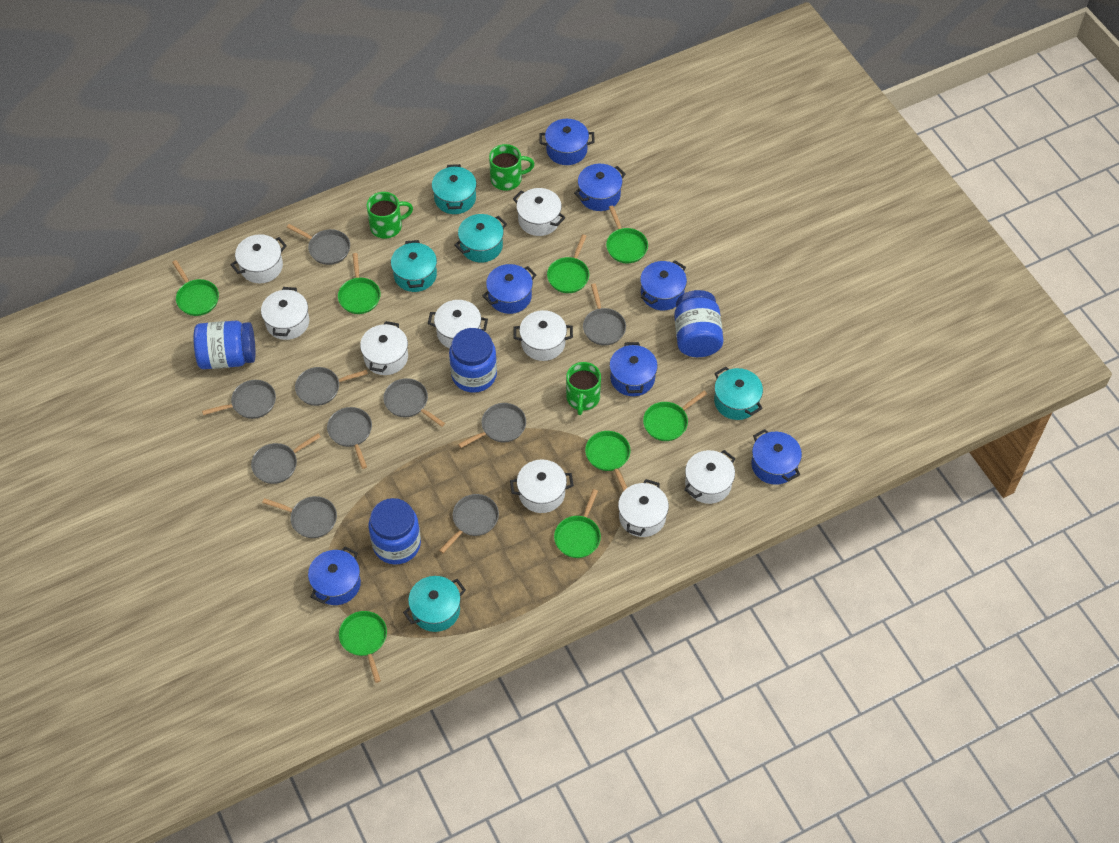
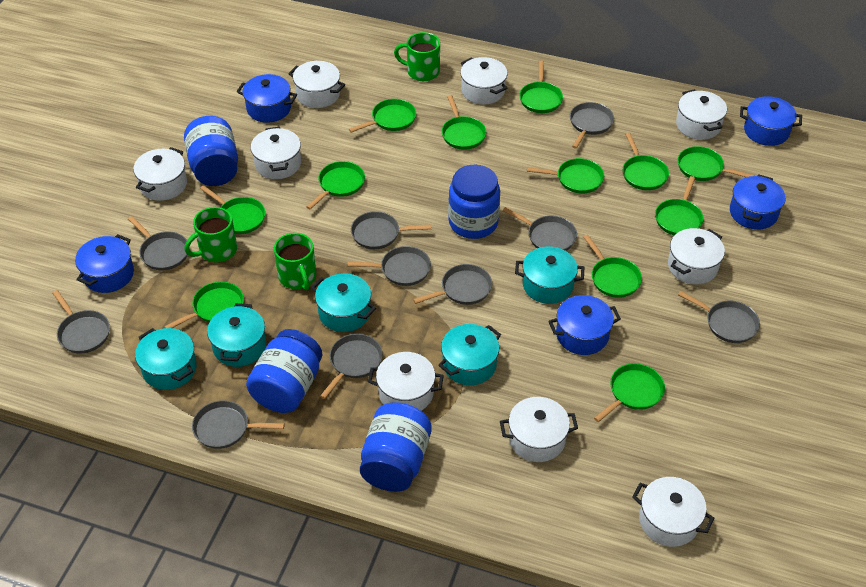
blue pot: [308,546,361,605] [482,264,536,314] [539,119,595,165] [574,164,626,211] [610,342,658,396] [640,260,687,310] [751,429,802,485] = 7 -> [75,234,134,293] [237,74,297,123] [548,295,621,355] [730,174,786,230] [740,96,802,146] = 5
green pan: [172,260,219,316] [338,253,381,314] [339,611,387,683] [547,234,589,293] [554,489,601,558] [585,431,631,492] [606,205,648,263] [643,390,707,441] = 8 -> [164,282,244,328] [200,185,265,234] [306,161,365,209] [349,99,416,133] [442,95,486,150] [519,61,563,113] [527,158,604,194] [583,235,642,298] [594,363,665,422] [623,133,669,190] [655,176,704,235] [678,146,754,181] = 12

